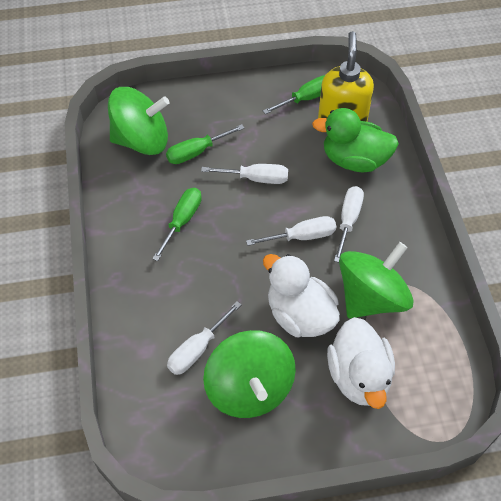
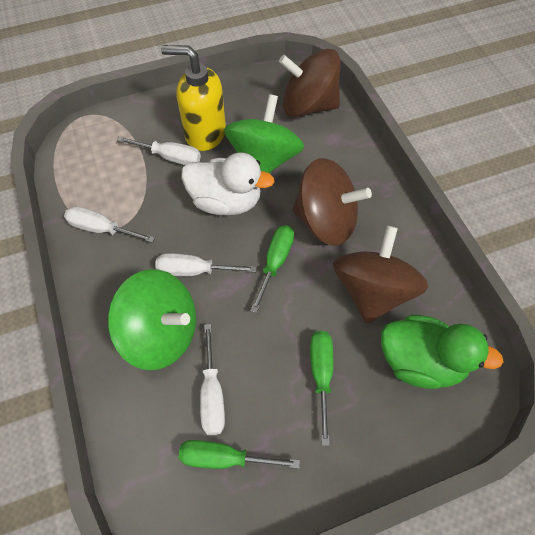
brown spinning top: none = 0 -> [279,49,341,117] [292,158,372,246] [333,226,428,323] = 3
green spinning top: [108,87,170,155] [203,330,296,418] [339,242,414,319] = 3 -> [108,269,196,370] [224,94,304,173] = 2
white duck: [263,254,340,337] [327,317,395,409] = 2 -> [181,152,275,215] = 1

